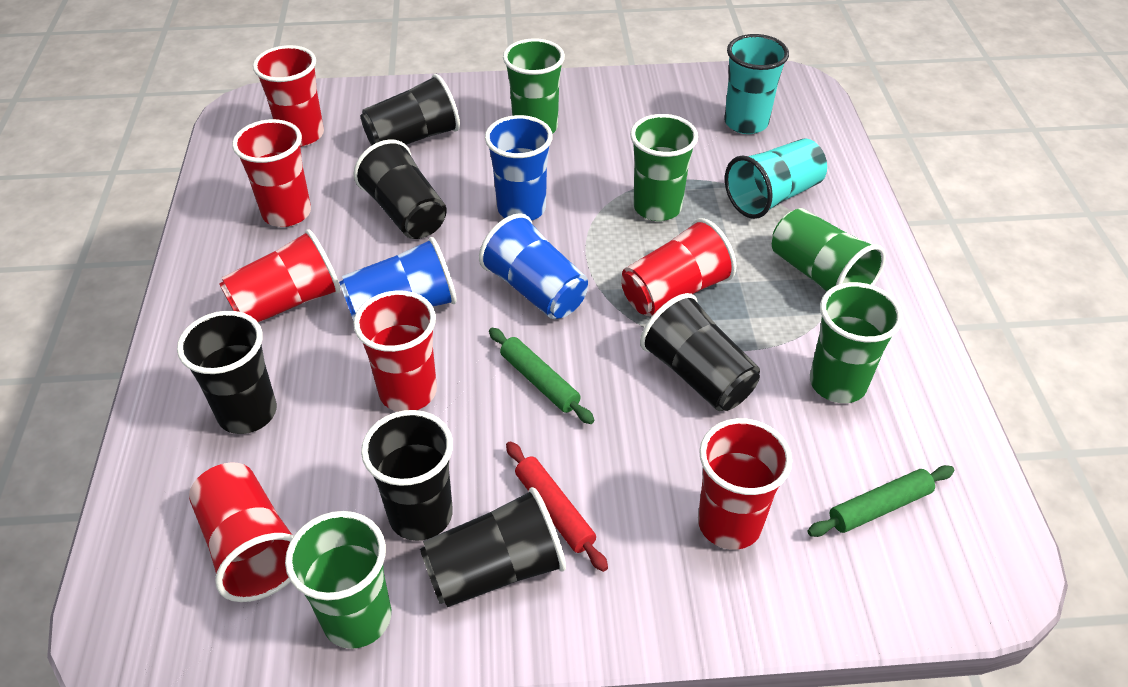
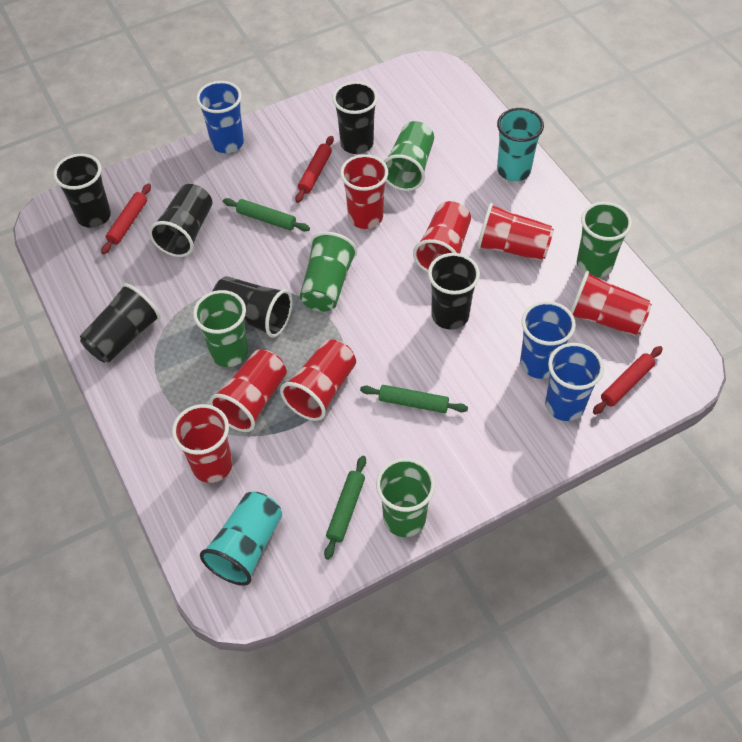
green rolling pin: [489,328,594,424] [808,465,954,537] = 2 -> [223,198,310,231] [324,456,366,560] [360,385,468,413] = 3
red rolling pin: [506,441,608,572] = 1 -> [101,183,151,254] [295,136,334,203] [593,346,663,415] = 3

